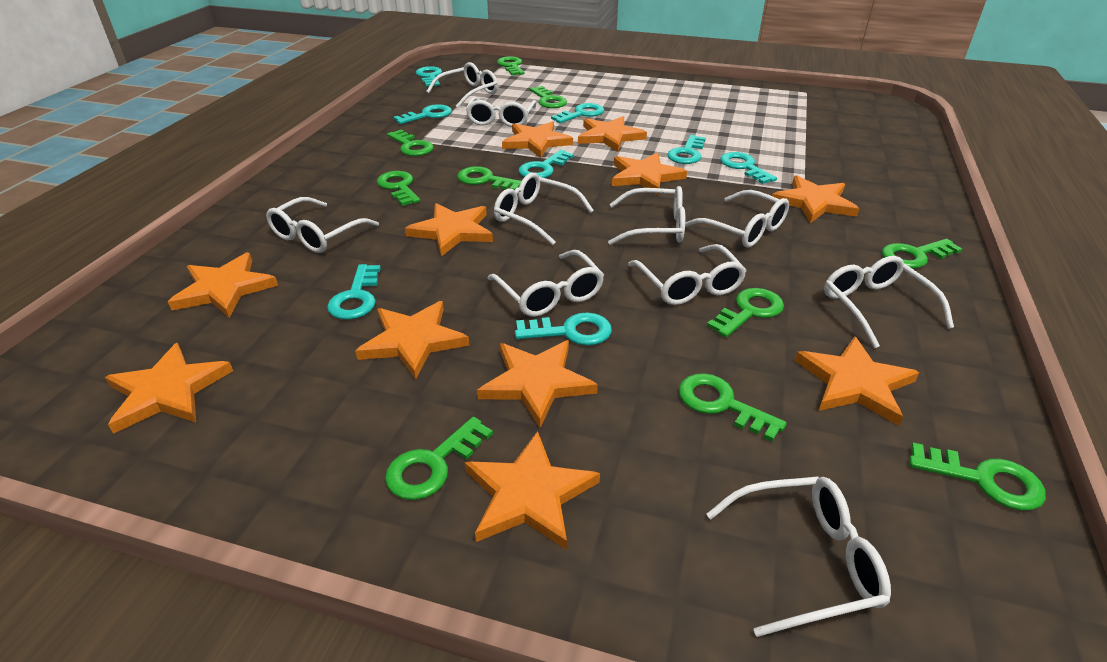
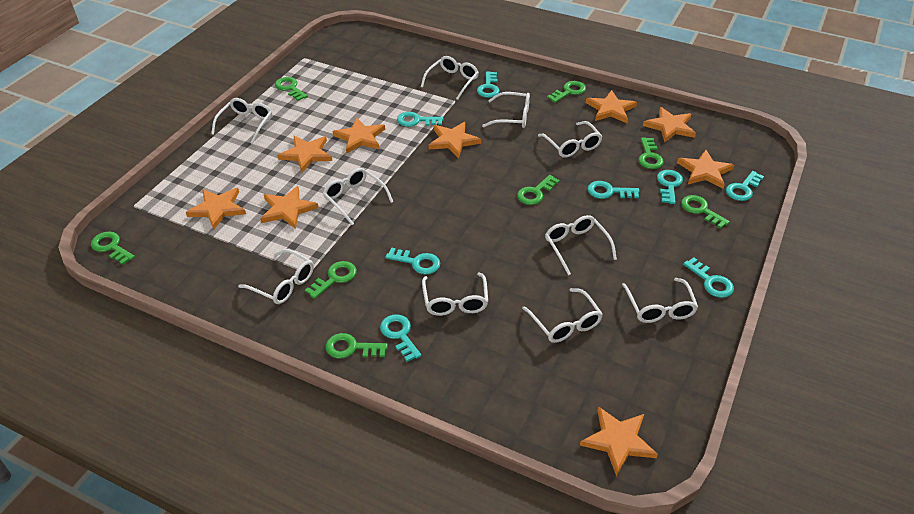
green key: [377,171,420,206] [385,417,493,500] [387,130,434,156] [457,166,521,190] [497,56,525,75] [530,86,567,108] [679,373,787,442] [707,288,784,337] [882,239,962,269] [909,443,1046,511] = 10 -> [91,232,135,265] [275,77,308,101] [305,261,357,299] [326,333,388,358] [517,175,560,205] [547,81,586,103] [638,137,664,169] [681,195,730,229] = 8
orange star: [105,343,233,434] [168,253,278,318] [355,301,470,379] [405,203,493,256] [464,431,600,550] [477,340,598,428] [502,121,573,158] [578,116,647,152] [612,152,687,195] [771,175,860,223] [795,336,920,426] = 11 -> [186,188,246,230] [260,186,319,229] [278,136,332,172] [332,117,385,154] [429,122,481,158] [580,406,658,476] [586,90,637,123] [643,107,696,142] [677,150,734,189] = 9

